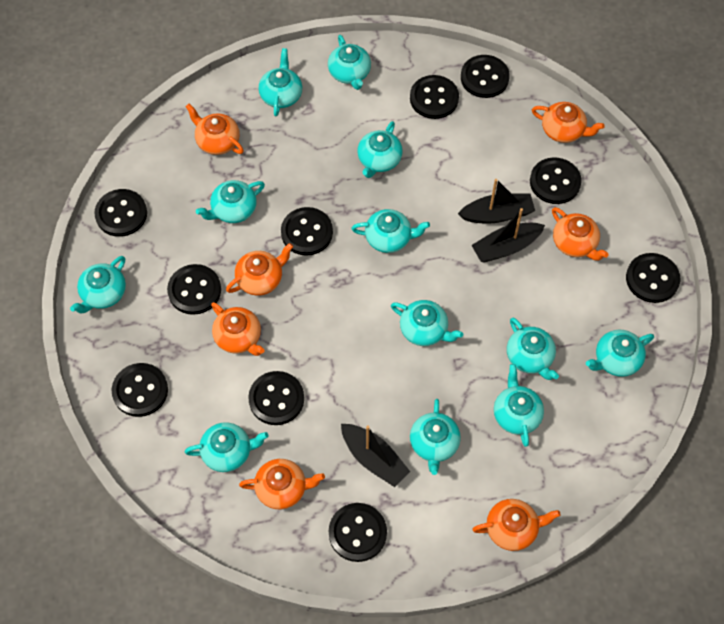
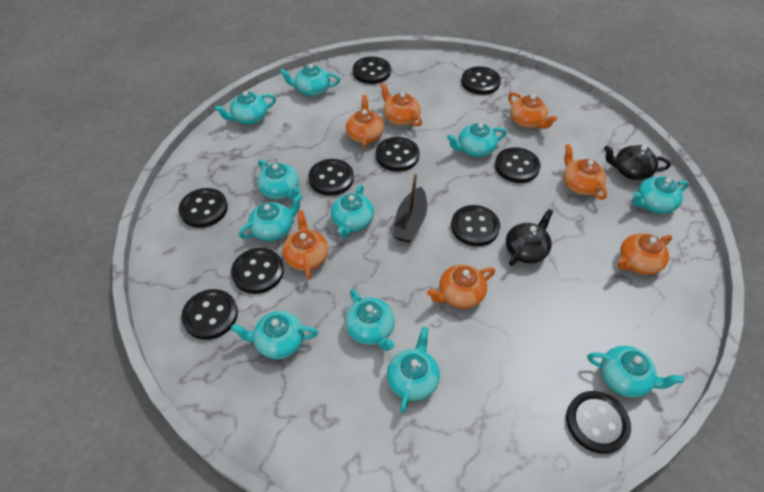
black boat: [341,424,410,487] [458,179,535,224] [471,208,545,263] = 3 -> [393,173,427,243] = 1
black teapot: none = 0 -> [506,209,553,266] [604,145,671,180] = 2
turquoise teapot: [70,256,126,314] [185,422,268,472] [196,180,265,223] [259,48,302,117] [328,35,371,90] [352,209,430,253] [357,121,403,178] [391,300,463,346] [410,399,461,475] [494,364,544,447] [507,318,559,380] [586,330,654,377] = 12 -> [214,91,276,124] [231,311,318,359] [239,194,303,241] [257,160,300,200] [280,64,340,97] [331,185,374,238] [345,289,395,351] [387,327,440,413] [447,123,506,157] [587,346,684,398] [632,177,689,214] = 11

